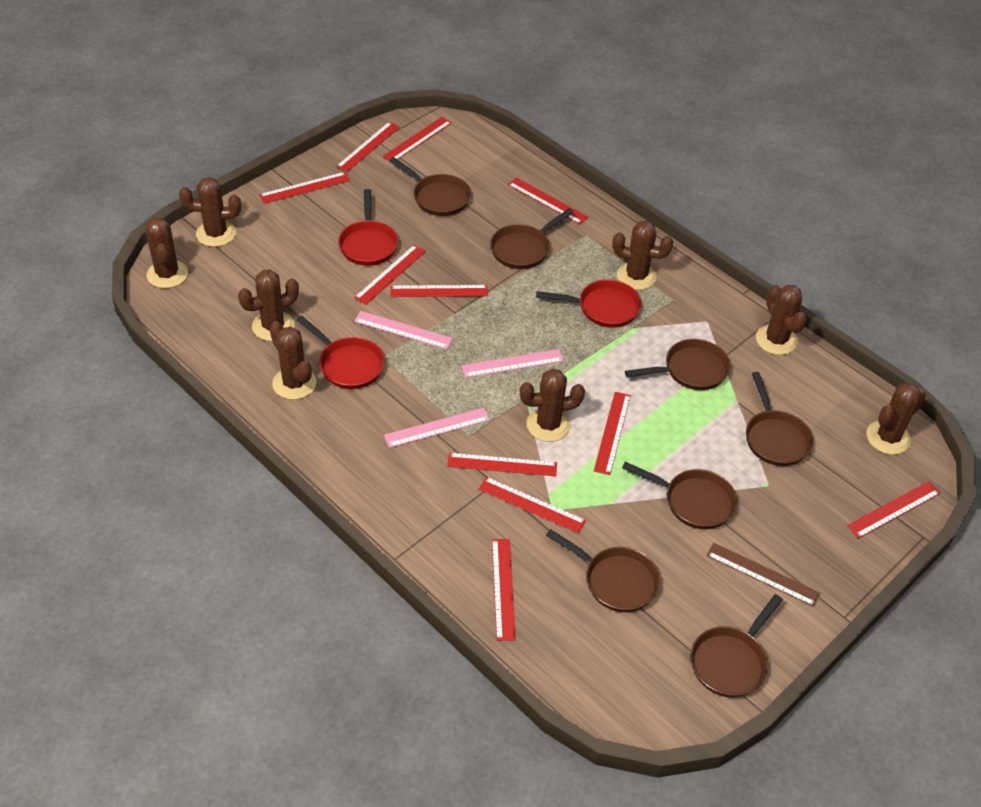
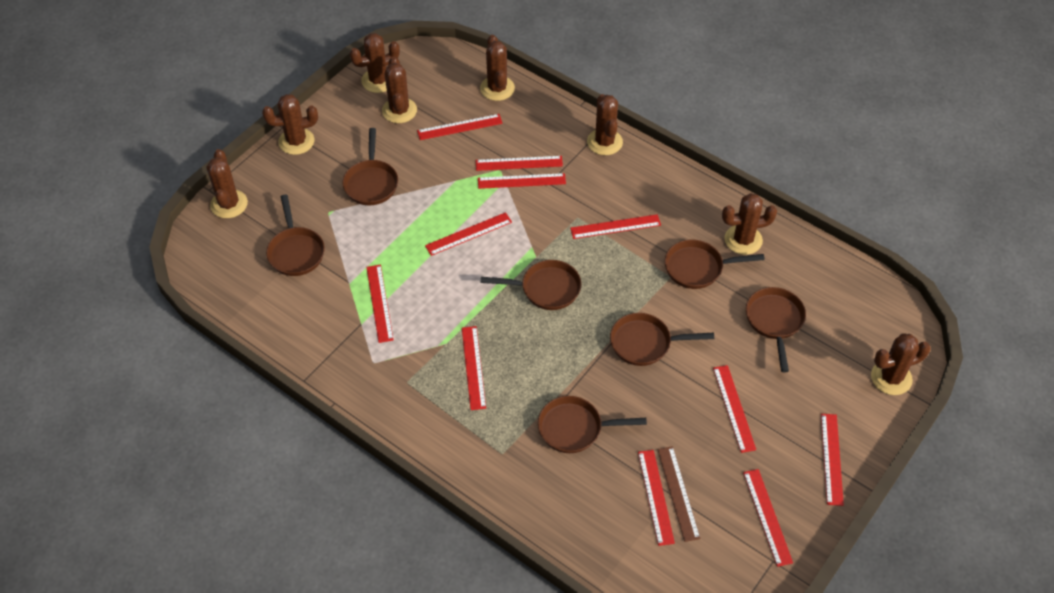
pink ruler: [354,311,453,349] [384,408,490,448] [461,349,564,378] = 3 -> none = 0
red pan: [296,315,385,389] [338,189,398,266] [536,280,642,328] = 3 -> none = 0

